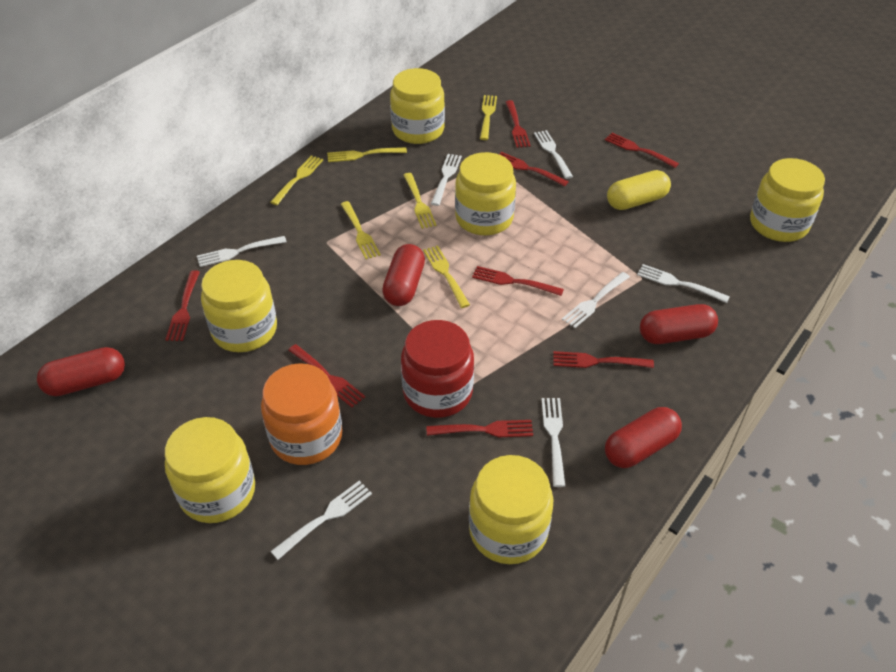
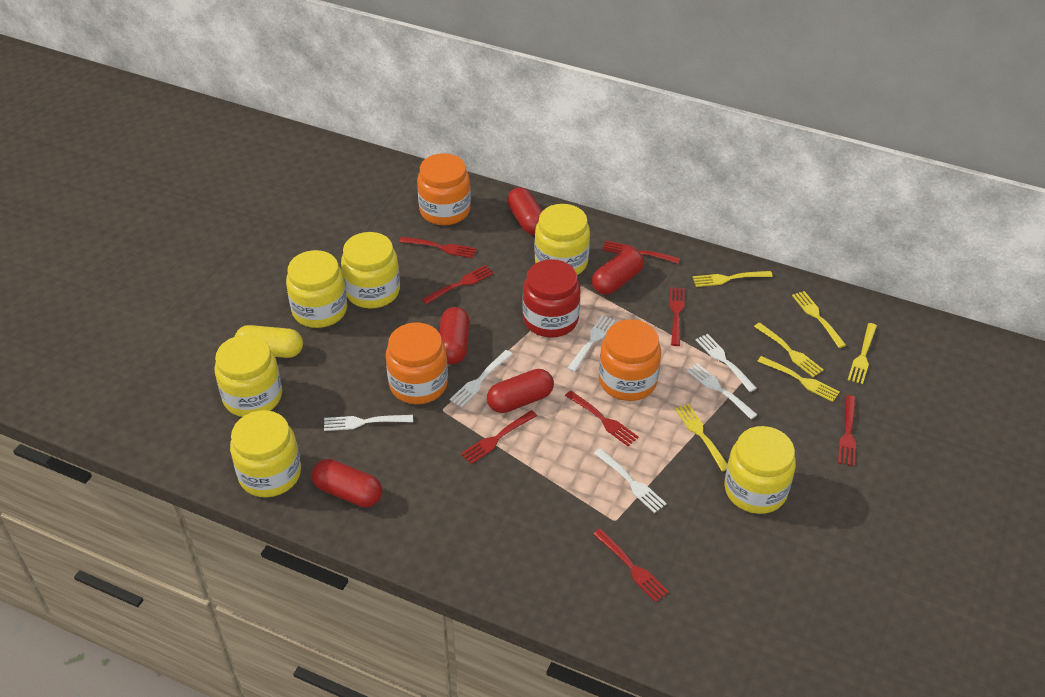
orange jar: [261,363,343,465] = 1 -> [386,323,448,404] [417,153,471,225] [599,319,661,401] = 3
red capsule: [37,347,125,396] [382,244,425,306] [605,407,682,468] [640,304,718,344] = 4 -> [312,459,382,507] [439,307,470,364] [487,369,554,413] [507,187,543,235] [592,249,644,295] = 5
white fork: [197,236,287,267] [270,481,372,560] [431,154,462,206] [534,130,573,179] [542,398,565,487] [562,272,630,328] [637,264,730,303] = 7 -> [324,415,413,431] [450,350,512,407] [567,315,615,372] [594,448,667,513] [686,363,758,419] [696,334,757,392] = 6

